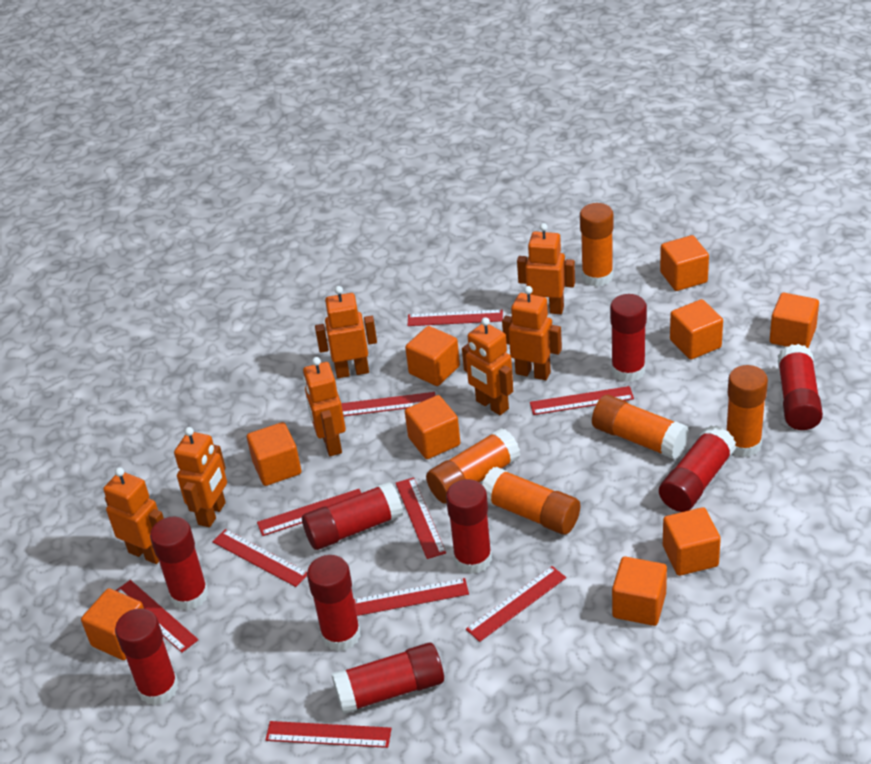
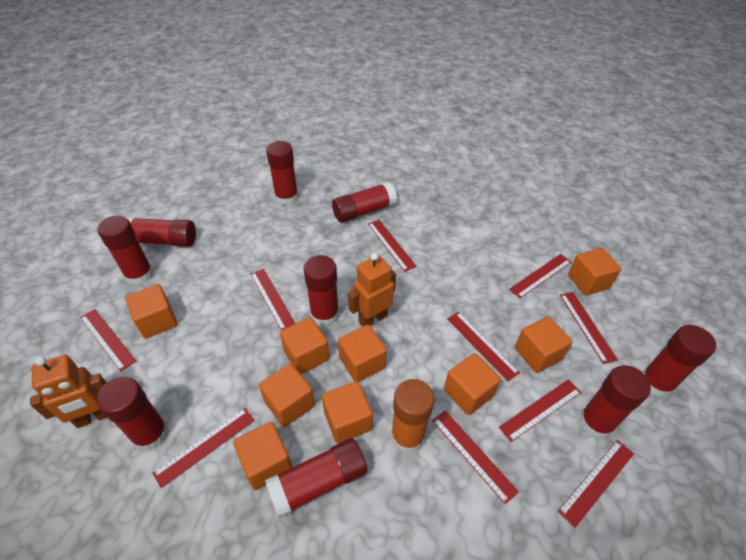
orange glue stick: [426,428,521,504] [482,467,580,534] [580,203,613,287] [592,395,689,460] [727,365,768,457] = 5 -> [391,379,435,453] = 1
orange robot: [103,467,164,564] [174,427,227,527] [303,357,346,456] [315,286,377,378] [462,317,513,415] [502,286,562,380] [517,223,575,314] = 7 -> [30,354,107,428] [348,253,396,327] = 2

